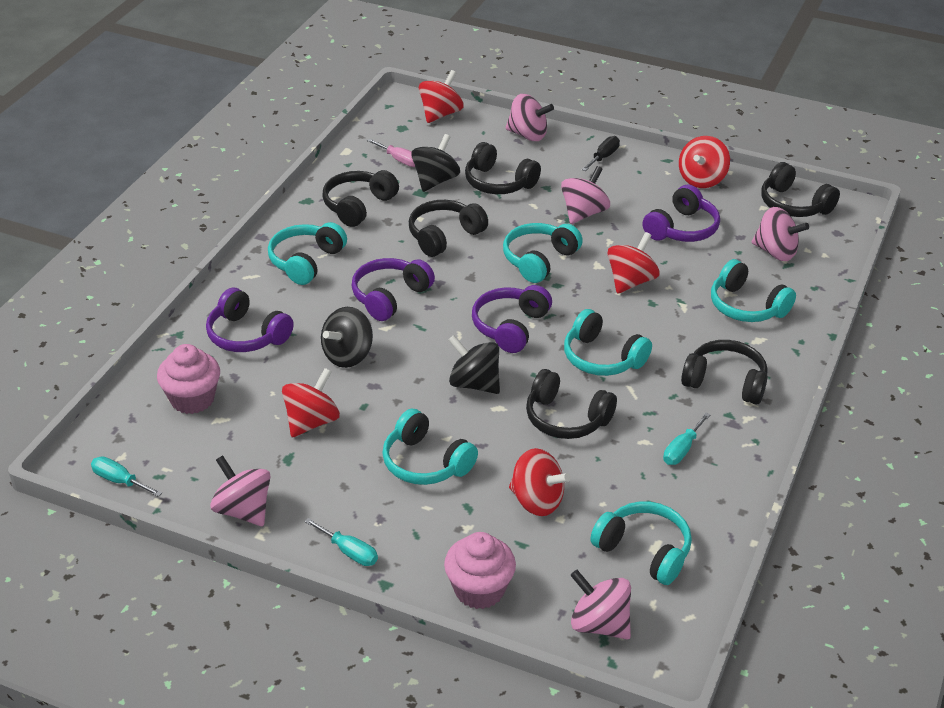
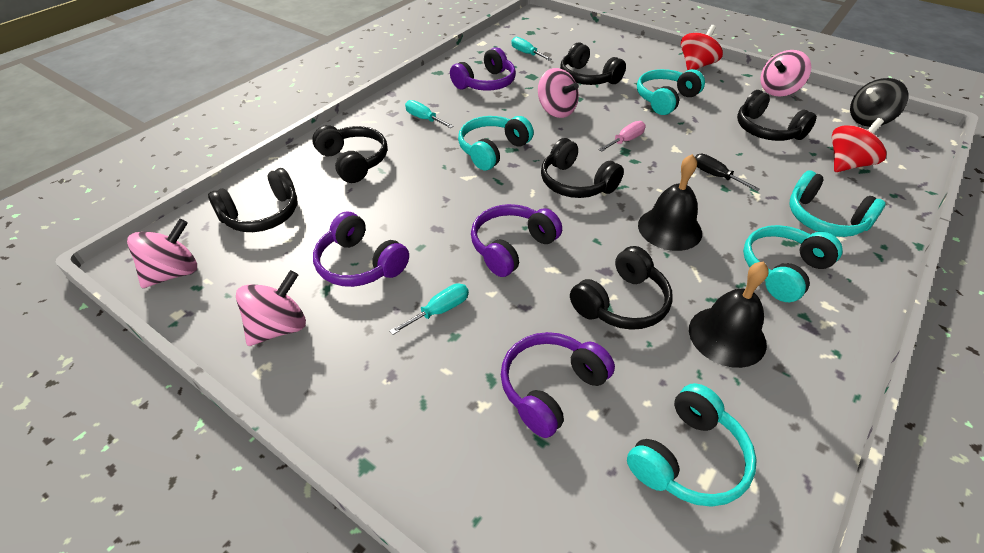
black bell: none = 0 -> [638,154,702,251] [689,261,769,368] = 2
black spinning top: [321,307,373,368] [411,134,460,192] [448,335,500,394] = 3 -> [850,78,909,127] = 1
pink cupcake: [157,344,220,414] [444,532,516,609] = 2 -> none = 0
pink spinning top: [210,455,270,526] [505,94,554,141] [561,166,610,224] [570,570,631,640] [751,207,809,261] = 5 -> [127,219,197,288] [236,270,306,346] [538,68,579,118] [760,50,811,97] = 4
red spinning top: [282,368,340,437] [419,70,464,123] [509,448,570,516] [607,232,660,294] [679,136,730,188] = 5 -> [681,25,723,70] [832,118,886,172] = 2
turquoise headphones: [268,222,347,285] [382,409,478,485] [503,223,583,283] [564,309,652,376] [590,502,692,585] [711,259,796,322] = 6 -> [458,116,534,170] [627,383,757,507] [637,69,705,115] [743,225,843,302] [790,170,886,237] = 5

